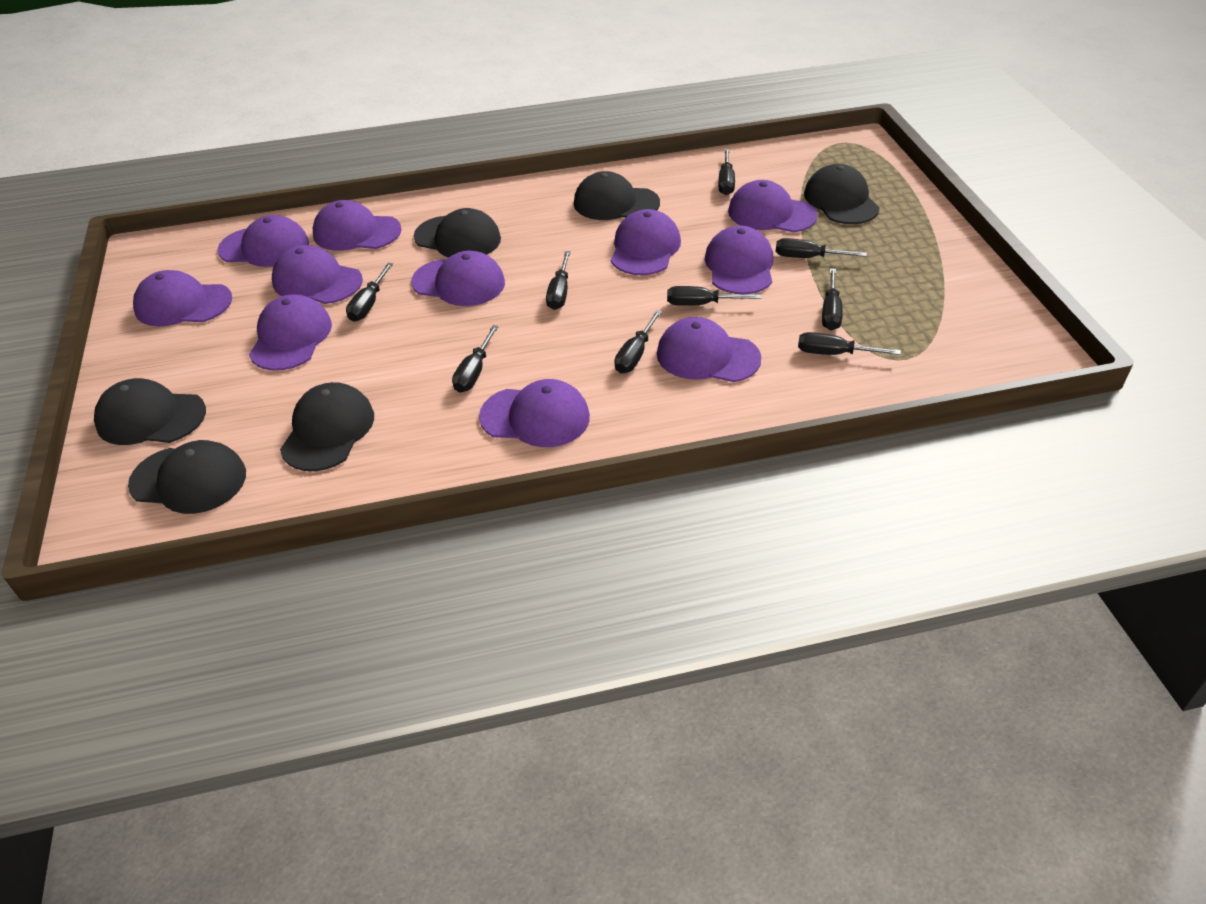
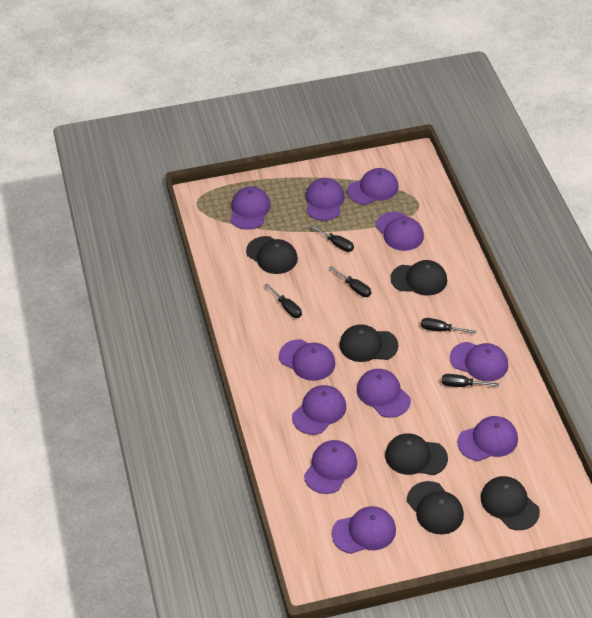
black screwdriver: [346,263,393,322] [452,325,499,393] [546,251,571,310] [614,310,662,373] [667,286,762,306] [718,149,735,195] [775,238,867,258] [798,332,901,355] [822,268,843,330] = 9 -> [265,283,302,318] [310,225,354,252] [329,266,371,297] [421,318,476,334] [442,374,499,387] = 5

